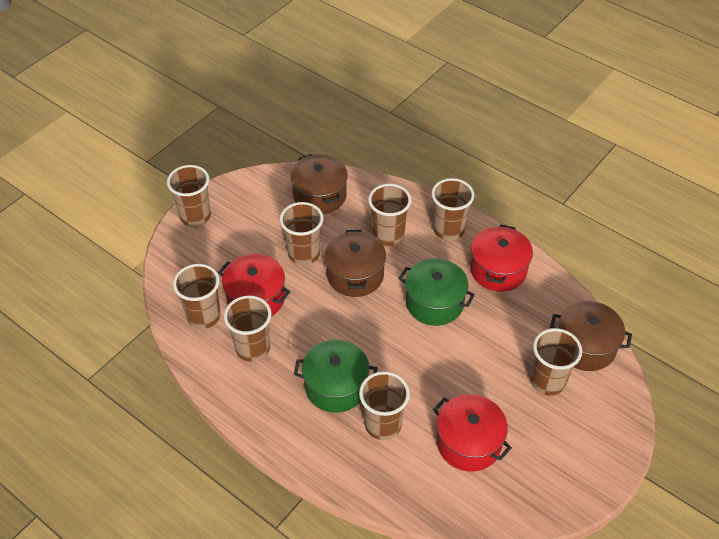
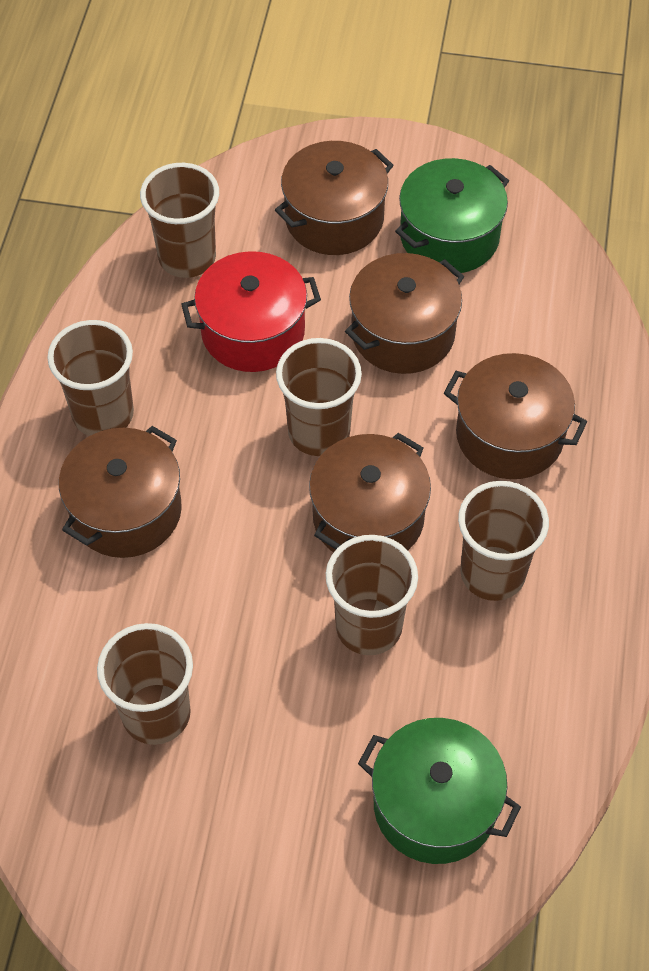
brown cup: [167,165,211,227] [173,264,221,329] [224,295,271,362] [280,202,323,265] [359,371,410,440] [368,184,411,246] [431,178,474,240] [530,328,582,396] = 8 -> [47,320,134,436] [97,623,193,745] [140,163,219,278] [276,338,362,456] [326,535,418,655] [458,481,549,601] = 6
brown pot: [290,154,348,214] [324,230,386,297] [550,301,632,371] = 3 -> [59,426,182,558] [275,141,394,255] [309,433,431,553] [345,253,465,374] [444,353,587,479] = 5
red pot: [218,254,290,316] [433,394,512,472] [470,225,533,292] = 3 -> [181,251,321,372] = 1

